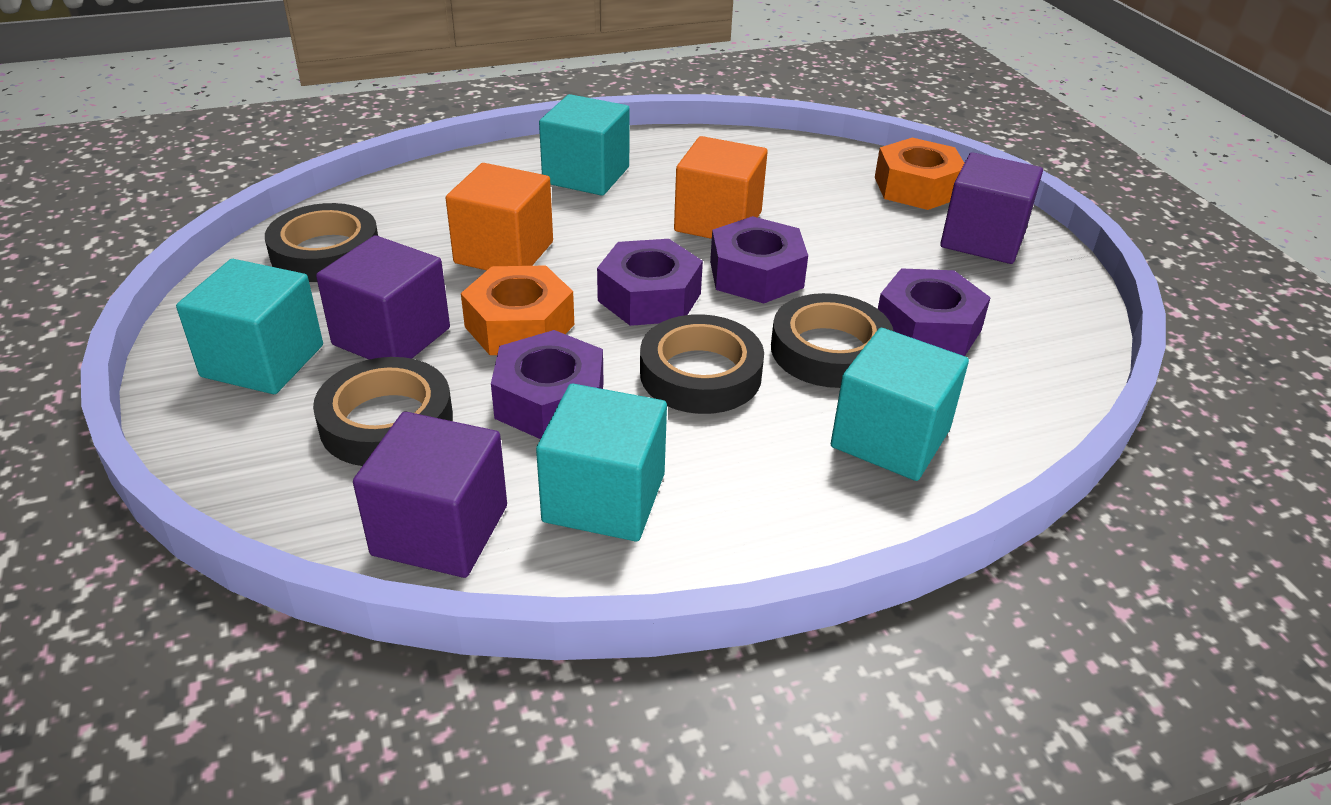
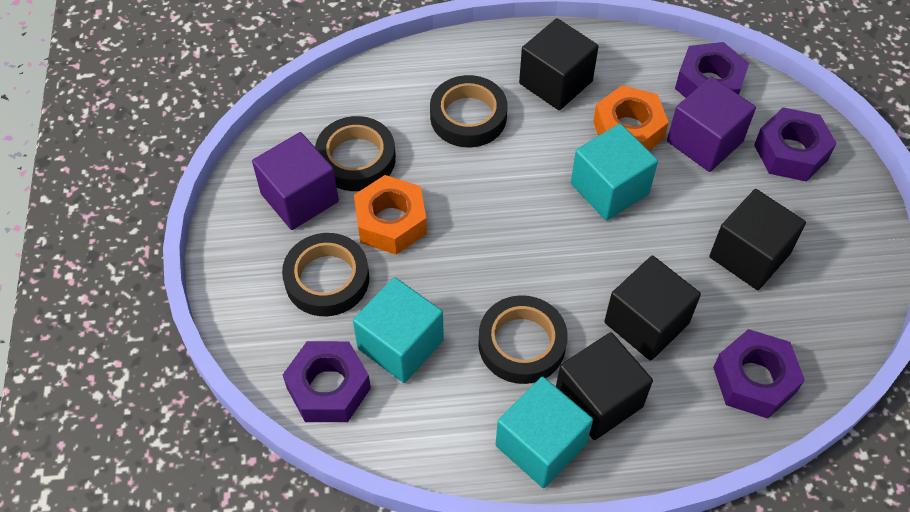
black cube: none = 0 -> [519,18,599,110] [556,332,653,440] [604,256,701,361] [709,189,806,290] = 4
orange cube: [446,163,553,270] [674,136,768,239] = 2 -> none = 0
purple cube: [316,235,450,359] [353,412,507,578] [940,152,1043,264] = 3 -> [252,132,339,230] [667,77,756,172] = 2
turquoise cube: [176,259,323,394] [536,384,667,542] [539,94,630,196] [831,328,969,481] = 4 -> [353,277,444,383] [495,377,593,488] [571,124,658,221] = 3

